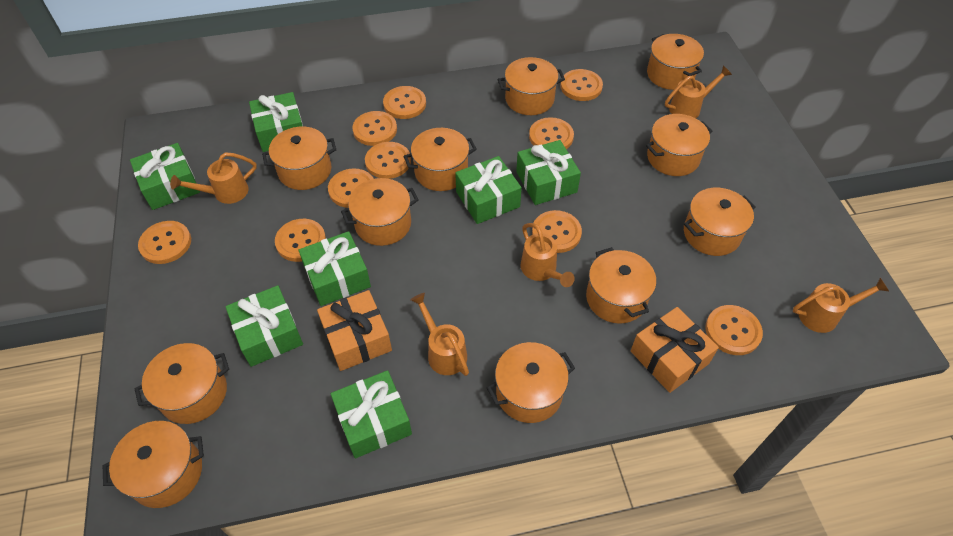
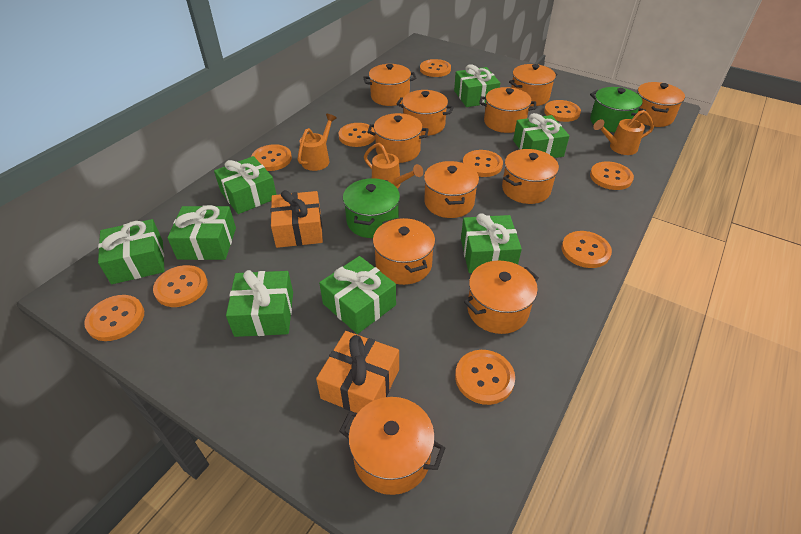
green gift: [130,143,200,210] [225,285,303,367] [249,92,303,152] [299,231,371,306] [331,370,412,458] [455,156,522,224] [516,140,581,205] = 7 -> [98,219,165,284] [167,205,236,260] [214,156,277,214] [226,270,293,337] [319,256,396,334] [454,64,500,107] [461,213,522,273] [513,113,569,158] = 8
green pot: none = 0 -> [343,178,400,238] [590,87,646,132] = 2
orange watering can: [170,152,257,204] [410,293,469,376] [520,223,575,287] [665,66,732,118] [793,278,889,333] = 5 -> [298,114,337,171] [364,143,423,189] [594,110,654,155] = 3

